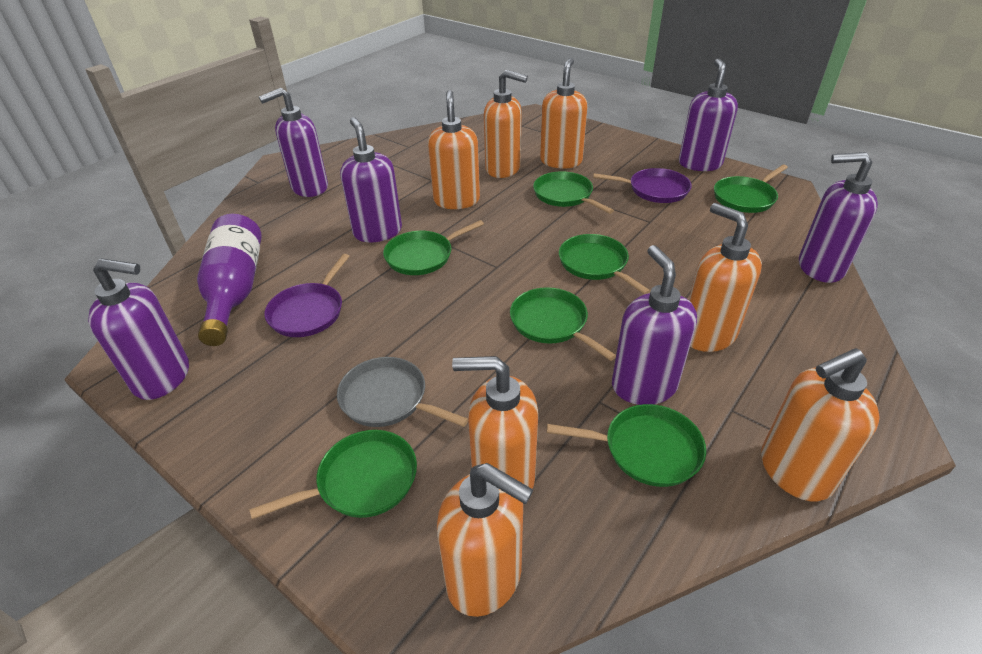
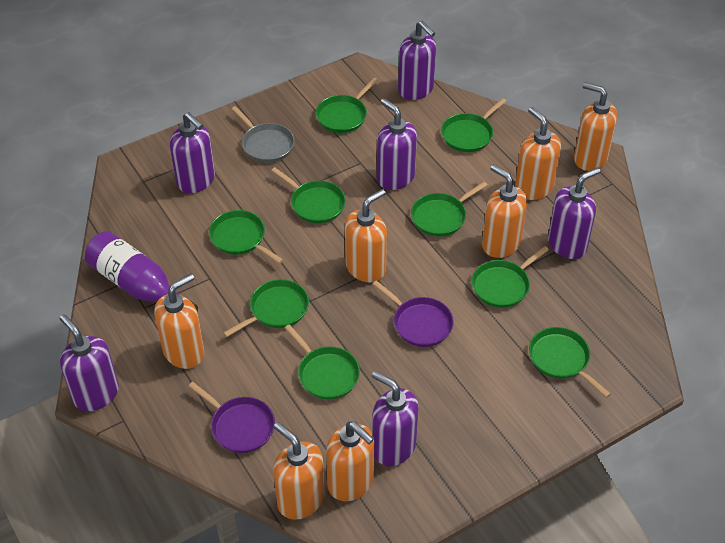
green pan: [250,430,417,519] [383,220,484,275] [510,287,616,361] [533,171,614,214] [547,404,706,487] [559,234,651,294] [714,165,788,213] = 7 -> [209,210,284,264] [223,279,309,337] [271,167,346,223] [285,324,360,400] [316,78,378,133] [411,182,487,237] [441,98,506,152] [472,246,549,308] [529,327,611,398] = 9

